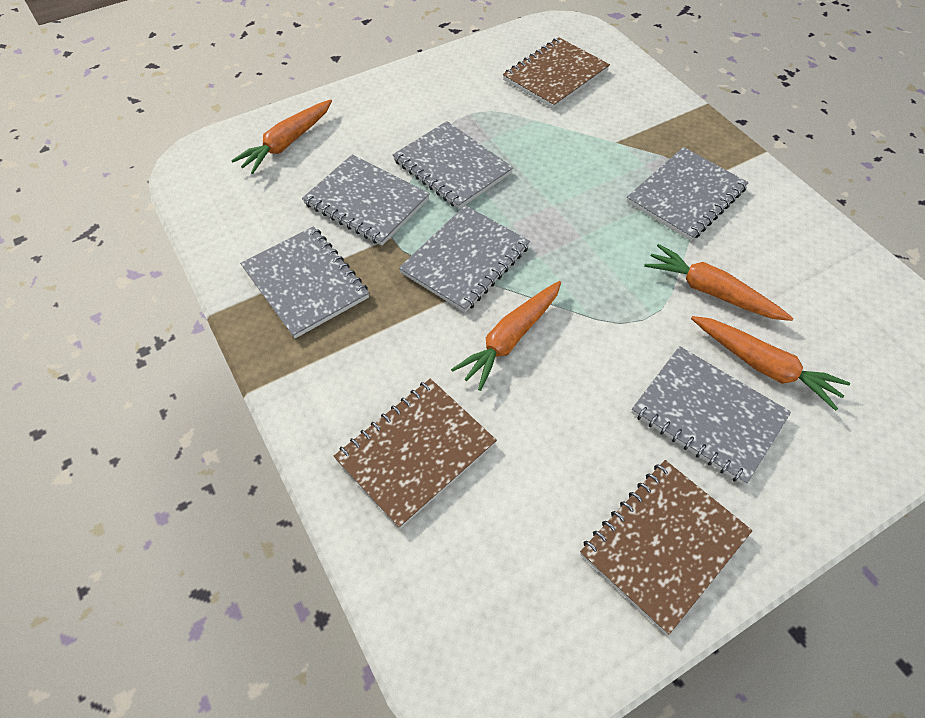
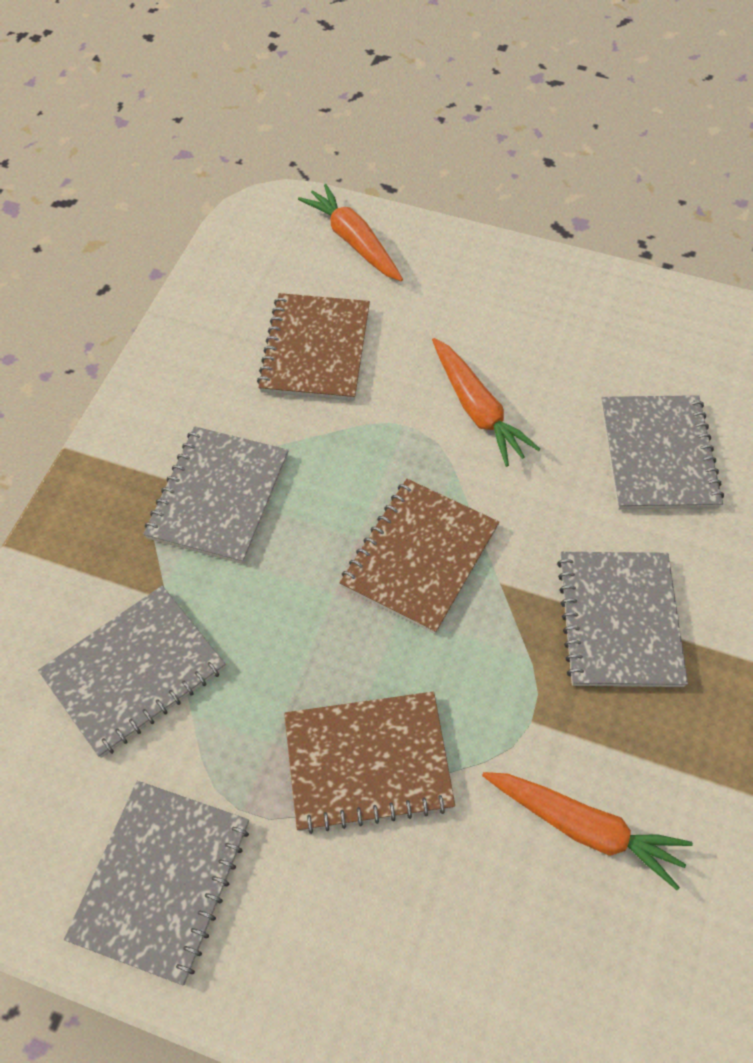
grey notebook: [240,226,369,338] [302,155,430,245] [392,121,513,209] [399,205,530,313] [626,147,749,241] [631,346,791,485] = 6 -> [38,586,226,758] [64,781,249,985] [143,426,289,564] [557,552,688,687] [601,395,724,510] = 5
orange carrot: [231,99,332,174] [451,281,561,391] [644,244,793,321] [691,316,850,411] = 4 -> [298,184,403,281] [432,338,540,467] [482,772,693,890] = 3

